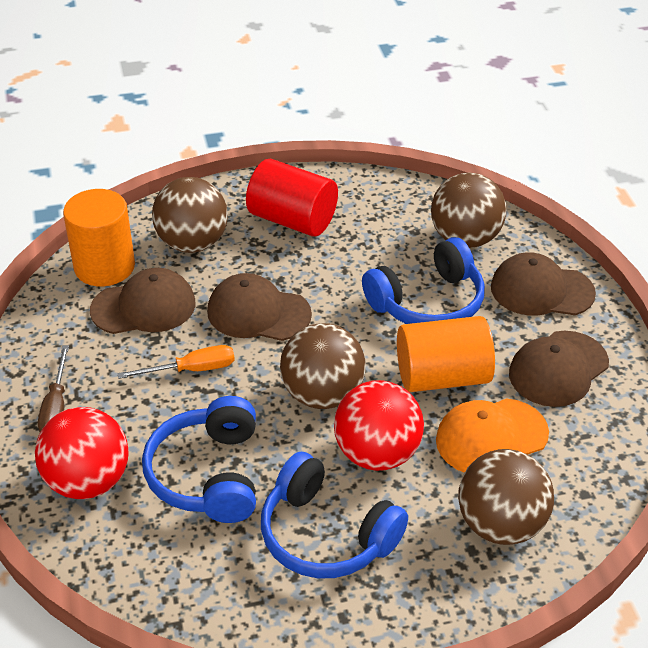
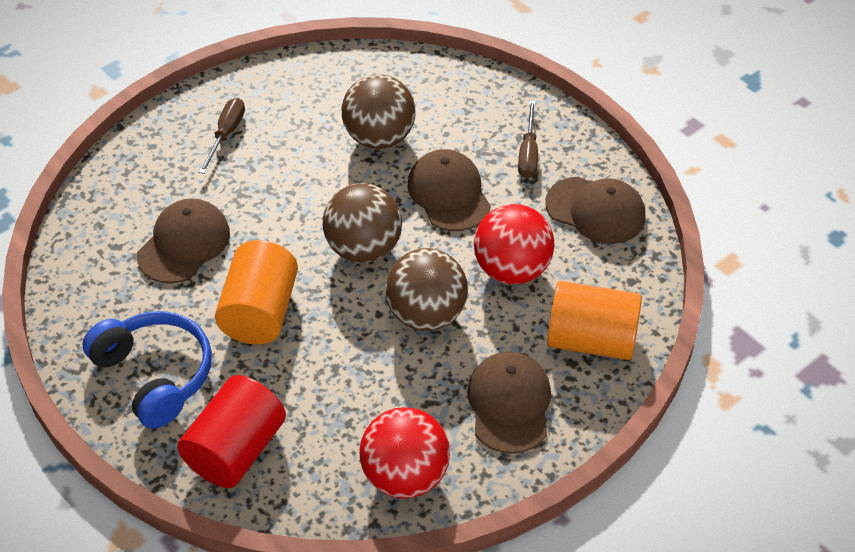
blue headphones: [142,396,256,523] [261,452,408,578] [362,237,485,324] = 3 -> [82,311,212,429] = 1
brown ball: [152,177,228,253] [280,323,366,409] [431,173,506,248] [458,449,554,545] = 4 -> [323,183,402,263] [342,74,415,149] [385,248,468,331] = 3
brown screwdriver: [38,345,69,432] = 1 -> [199,98,245,174] [518,100,538,178] = 2
orange cap: [436,399,549,473] = 1 -> none = 0
orange screwdriver: [117,345,235,379] = 1 -> none = 0

